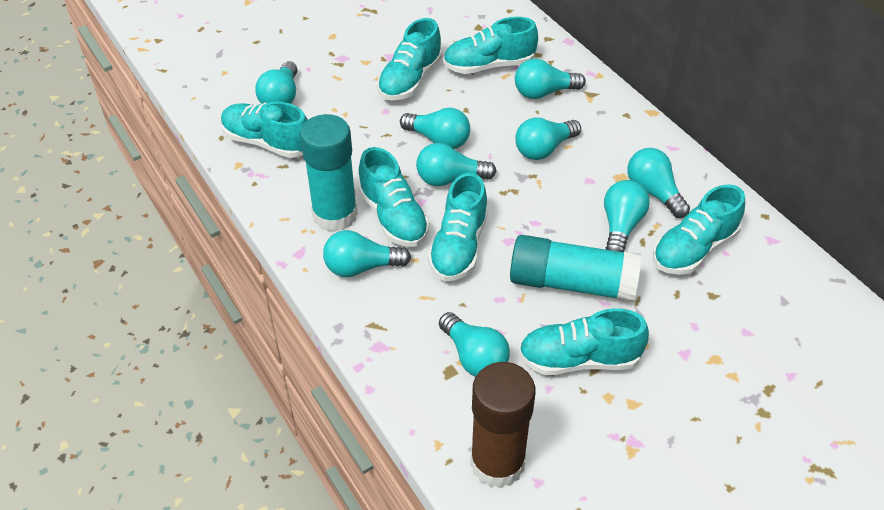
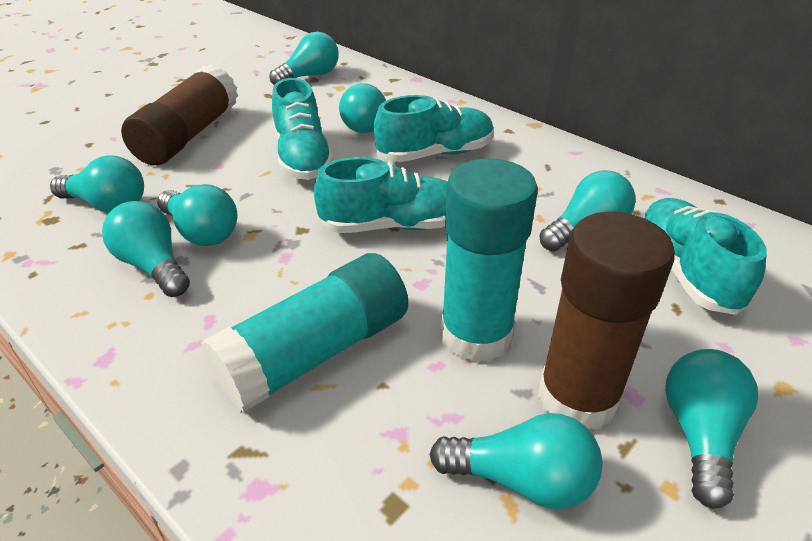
brown glue stick: [470,362,535,488] = 1 -> [121,64,238,165] [538,212,675,430] = 2
turquoise light bulb: [255,61,297,104] [323,230,411,277] [400,108,470,149] [416,143,497,186] [439,312,510,377] [515,59,586,99] [515,118,581,160] [604,180,650,252] [628,148,690,218] = 9 -> [50,156,144,213] [102,201,190,297] [157,184,237,246] [270,32,339,85] [339,83,386,133] [429,413,603,509] [540,170,636,251] [665,349,758,509] = 8
turquoise shoe: [221,101,308,158] [358,147,430,247] [377,18,442,100] [428,173,488,281] [443,17,538,74] [519,308,649,375] [653,184,745,275] = 7 -> [272,78,334,180] [314,157,447,233] [374,95,494,162] [642,198,767,315] = 4

